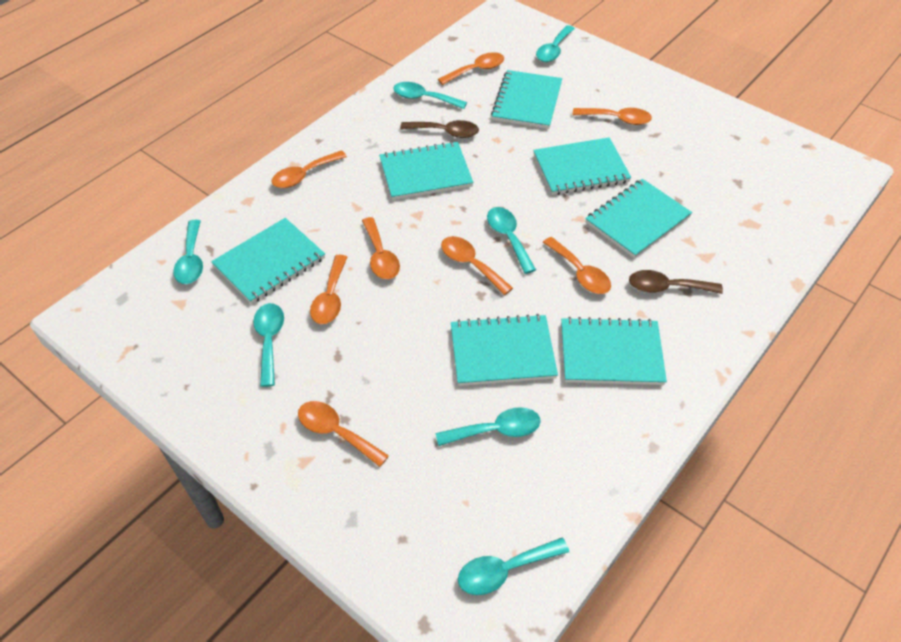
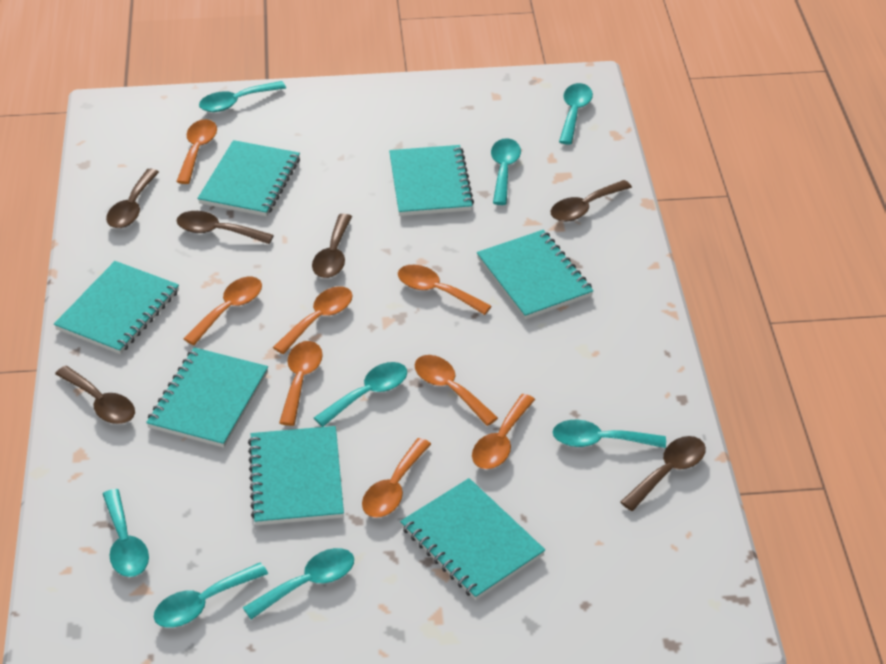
brown spoon: [400,120,479,138] [629,270,723,294] = 2 -> [55,366,135,424] [106,169,159,228] [177,211,274,244] [312,214,352,278] [551,180,632,222] [620,436,706,511] = 6
turquoise spoon: [173,220,203,284] [253,303,284,387] [393,82,467,109] [436,407,541,446] [458,538,569,595] [487,207,536,274] [536,25,575,62] = 7 -> [103,489,149,577] [154,562,268,628] [199,81,286,112] [242,548,354,619] [314,362,407,427] [491,138,521,205] [553,420,666,448] [559,83,593,144] = 8

